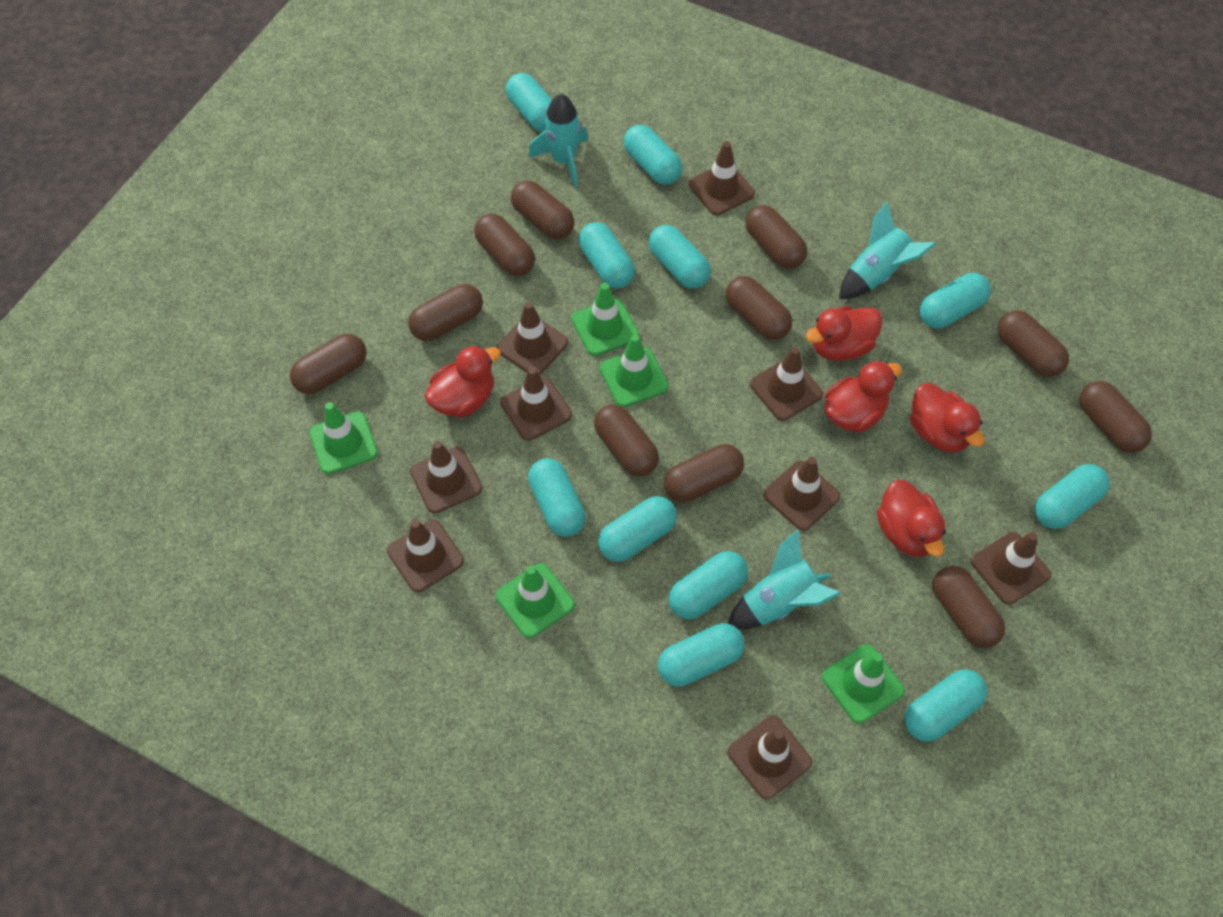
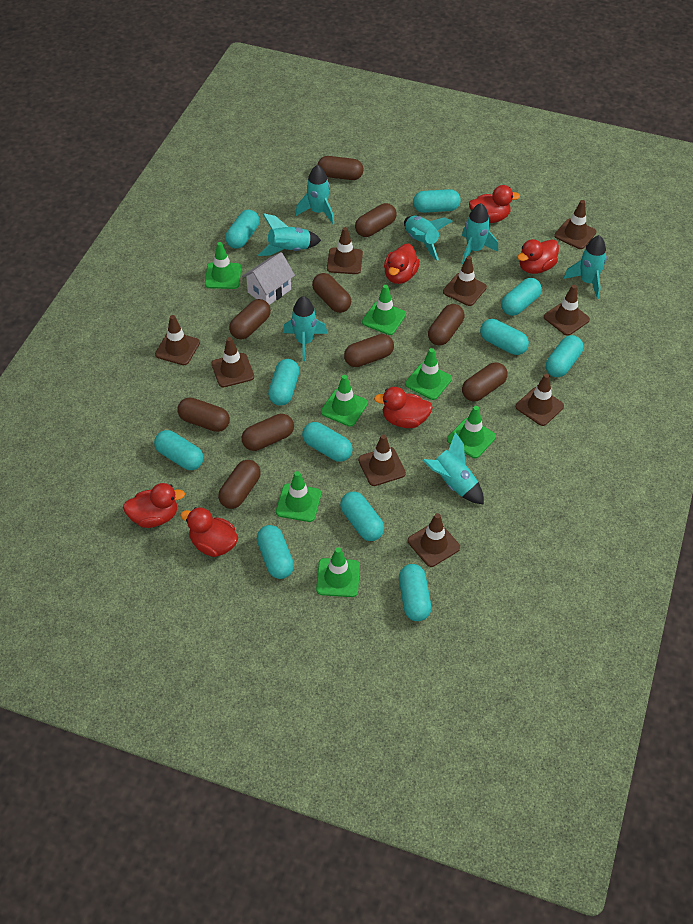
brown capsule: [290,334,367,394] [408,284,483,341] [474,213,535,276] [511,180,574,239] [594,405,659,476] [664,444,744,502] [726,276,792,340] [745,205,807,269] [933,566,1005,648] [998,310,1069,377] [1080,381,1152,453] = 11 -> [177,397,230,432] [218,460,261,509] [229,299,271,340] [242,414,294,451] [312,273,351,313] [318,156,363,180] [344,334,394,367] [355,203,397,237] [428,304,464,346] [462,362,507,401] = 10
green traffic cone: [309,402,378,474] [496,563,575,638] [571,283,639,356] [600,334,668,407] [822,644,905,724] = 5 -> [205,242,241,289] [276,471,321,522] [316,547,360,597] [321,375,368,427] [362,285,406,335] [405,348,452,400] [447,406,496,458] = 7
red duck: [424,345,501,418] [806,306,883,361] [824,360,902,433] [877,480,946,557] [910,383,984,452] = 5 -> [123,483,185,528] [180,507,238,557] [374,387,433,428] [384,244,420,284] [469,185,520,223] [517,239,559,274] = 6
turquoise rocket: [528,93,588,187] [728,529,841,630] [839,201,936,299] = 3 -> [258,213,321,256] [283,296,327,361] [295,165,334,224] [404,216,452,261] [422,432,484,504] [462,203,498,264] [564,235,607,299] = 7
white house: none = 0 -> [242,252,295,305] = 1

